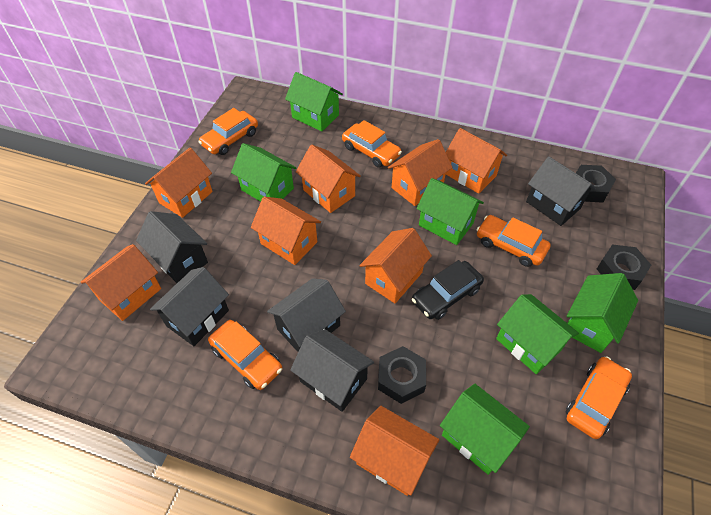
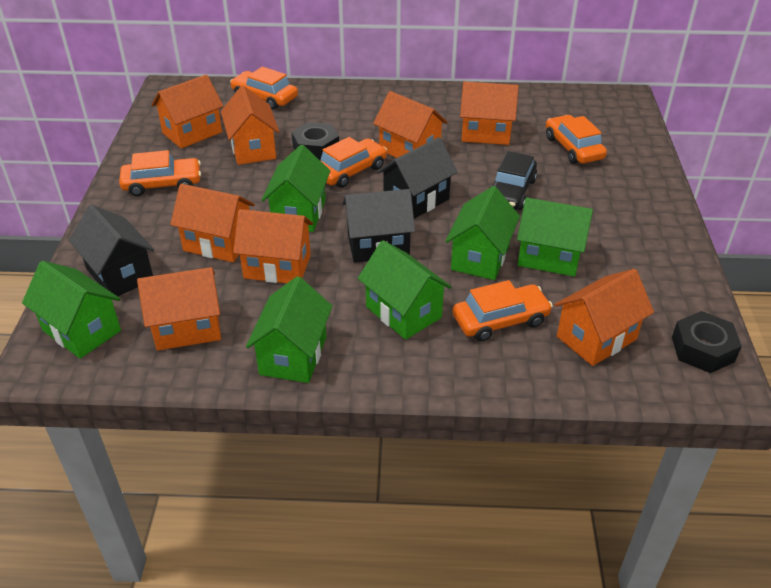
black house: [136,211,208,283] [150,267,229,346] [267,278,346,352] [290,329,374,412] [526,156,596,226] = 5 -> [69,204,154,296] [343,189,415,263] [377,137,458,219] = 3
black nut: [378,346,426,404] [576,165,616,203] [597,244,651,290] = 3 -> [292,122,339,161] [672,311,742,373] = 2

